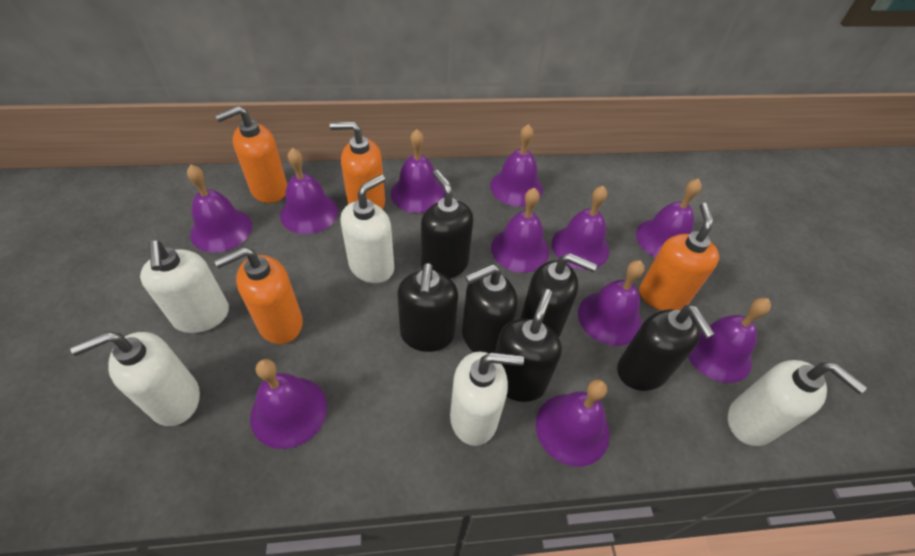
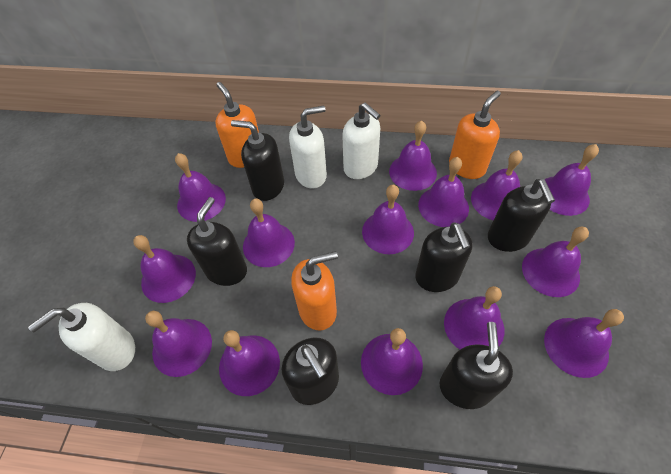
orange soap dispenser: [214,247,303,344] [215,106,287,203] [330,121,385,209] [639,203,719,311] = 4 -> [215,82,259,168] [291,251,338,330] [449,91,501,179] = 3
purple bell: [187,165,252,253] [250,359,327,449] [280,148,338,234] [391,129,445,213] [490,124,543,207] [491,188,549,273] [536,379,610,467] [552,186,609,270] [578,260,645,346] [636,179,702,258] [688,298,771,383] = 11 -> [133,235,196,303] [145,311,212,377] [175,153,226,222] [219,330,280,396] [243,199,295,267] [361,328,423,395] [362,185,414,254] [389,120,437,191] [418,157,469,227] [444,286,504,350] [471,150,522,220] [522,227,589,297] [544,309,624,378] [545,144,599,216] = 14
white soap dispenser: [70,332,200,426] [140,240,229,333] [340,174,394,283] [450,352,524,446] [728,360,867,446] = 5 -> [28,303,135,371] [289,105,327,188] [342,102,381,179] = 3

